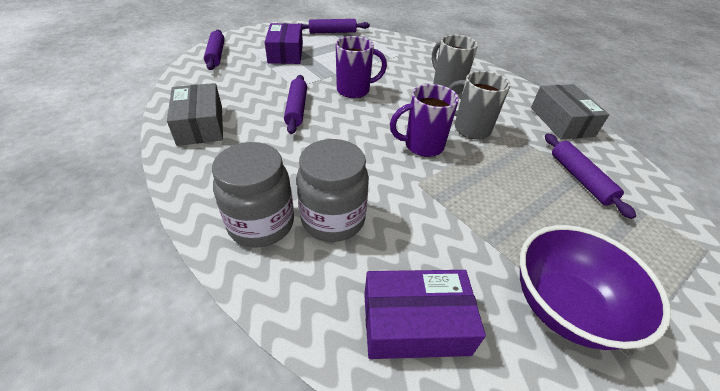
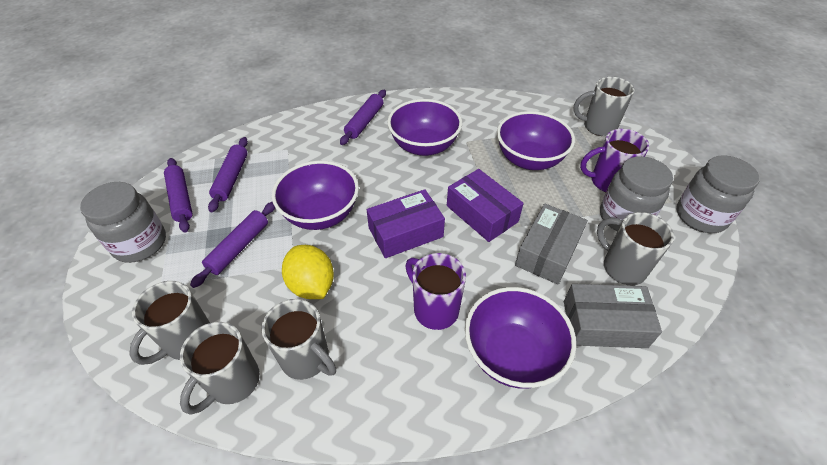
grey jar: [212,142,294,248] [296,139,369,242] = 2 -> [80,182,166,263] [600,156,673,231] [677,155,760,233] = 3
grey mug: [432,35,478,94] [448,71,510,139] = 2 -> [129,281,210,365] [180,322,260,415] [261,299,336,380] [573,77,635,136] [597,212,674,285] = 5
purple bowl: [520,225,671,350] = 1 -> [272,161,359,230] [387,99,462,156] [465,287,576,388] [497,111,575,170] = 4
yellow lemon: none = 0 -> [282,245,334,299] = 1

